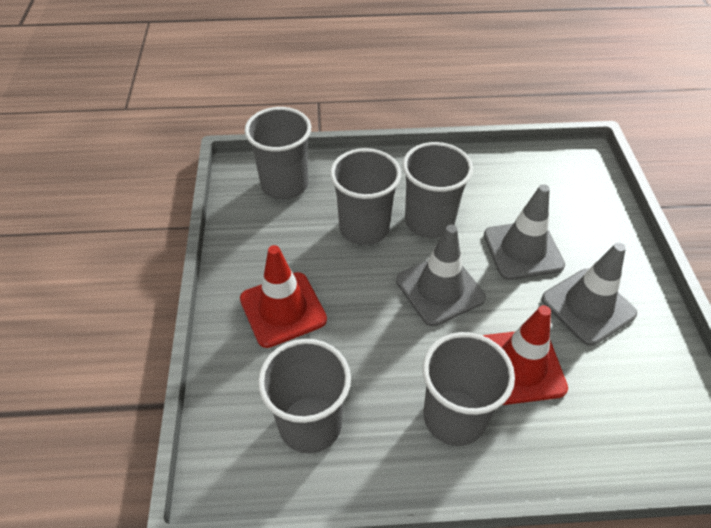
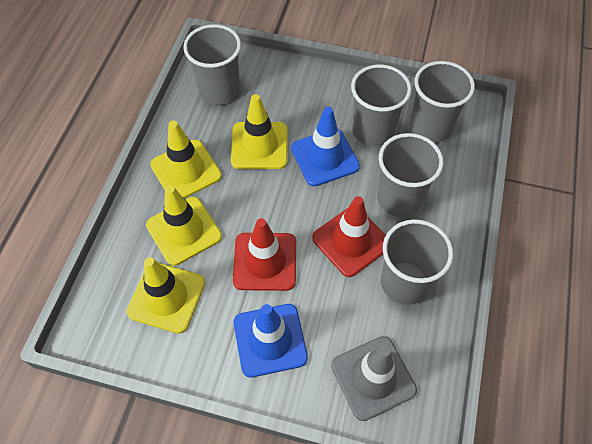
blue traffic cone: none = 0 -> [234,304,308,378] [291,107,360,187] = 2
grey traffic cone: [396,225,486,326] [484,184,565,280] [541,242,637,346] = 3 -> [331,336,417,421] = 1
yellow traffic cone: none = 0 -> [126,257,205,334] [146,185,222,266] [150,120,222,199] [231,94,288,169] = 4

